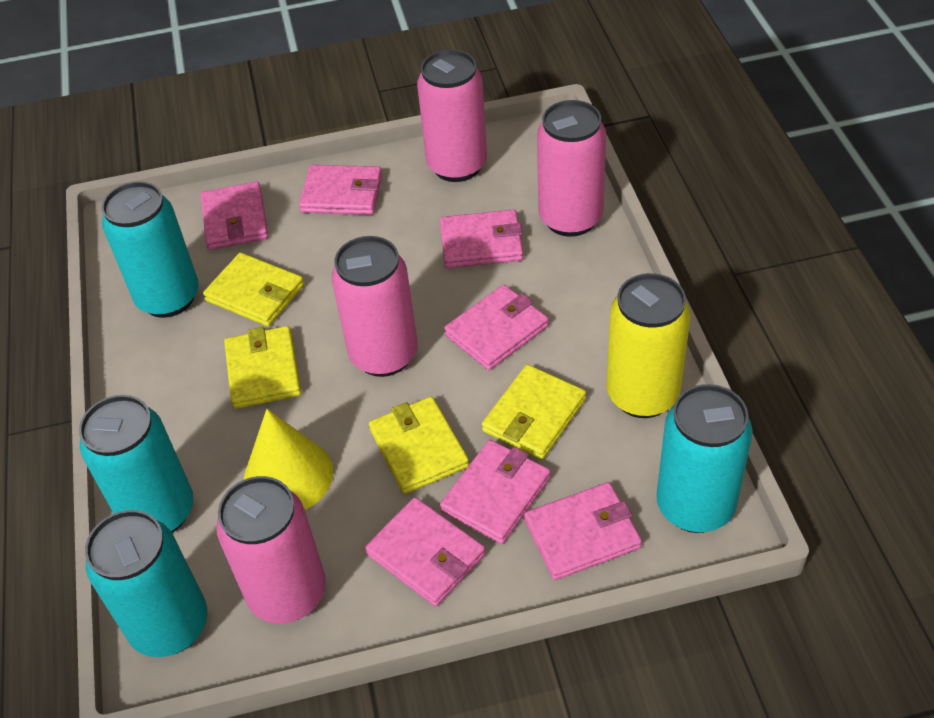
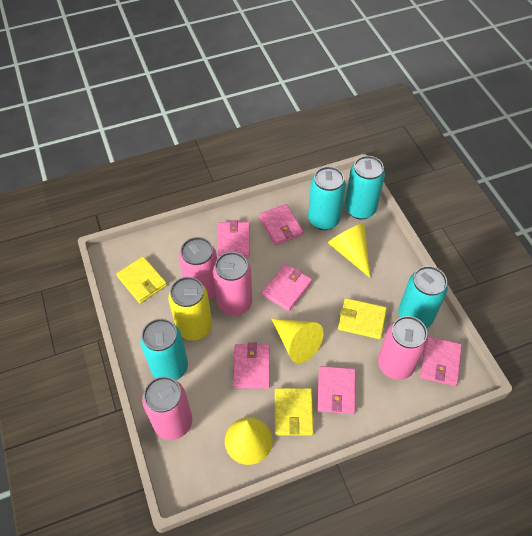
pink wallet: [200,181,268,250] [299,165,382,215] [365,497,486,607] [440,209,523,268] [440,440,551,544] [444,285,549,370] [524,482,642,580] = 7 -> [217,220,250,258] [233,342,270,389] [259,204,303,245] [262,264,312,311] [317,366,356,414] [420,336,462,386] = 6
yellow cone: [243,409,333,510] = 1 -> [225,417,273,465] [271,318,323,363] [328,223,370,278] = 3
yellow wallet: [203,253,304,326] [224,326,301,409] [369,397,469,494] [482,364,586,459] = 4 -> [116,256,167,303] [275,388,314,435] [338,298,387,339] = 3

